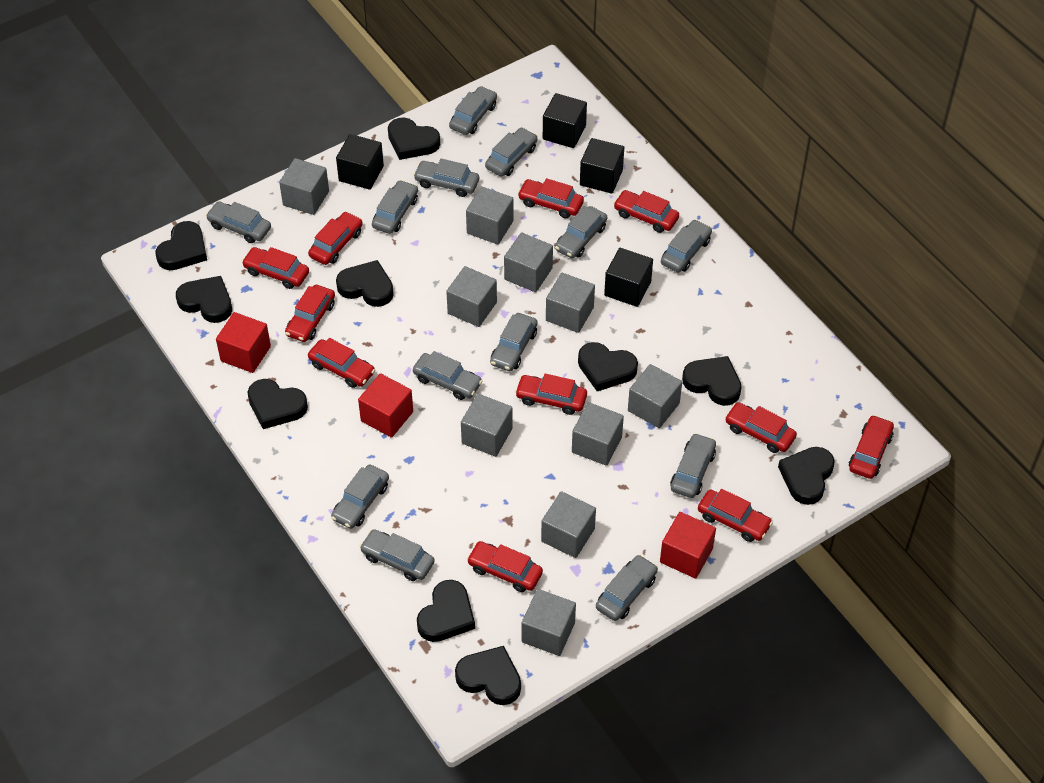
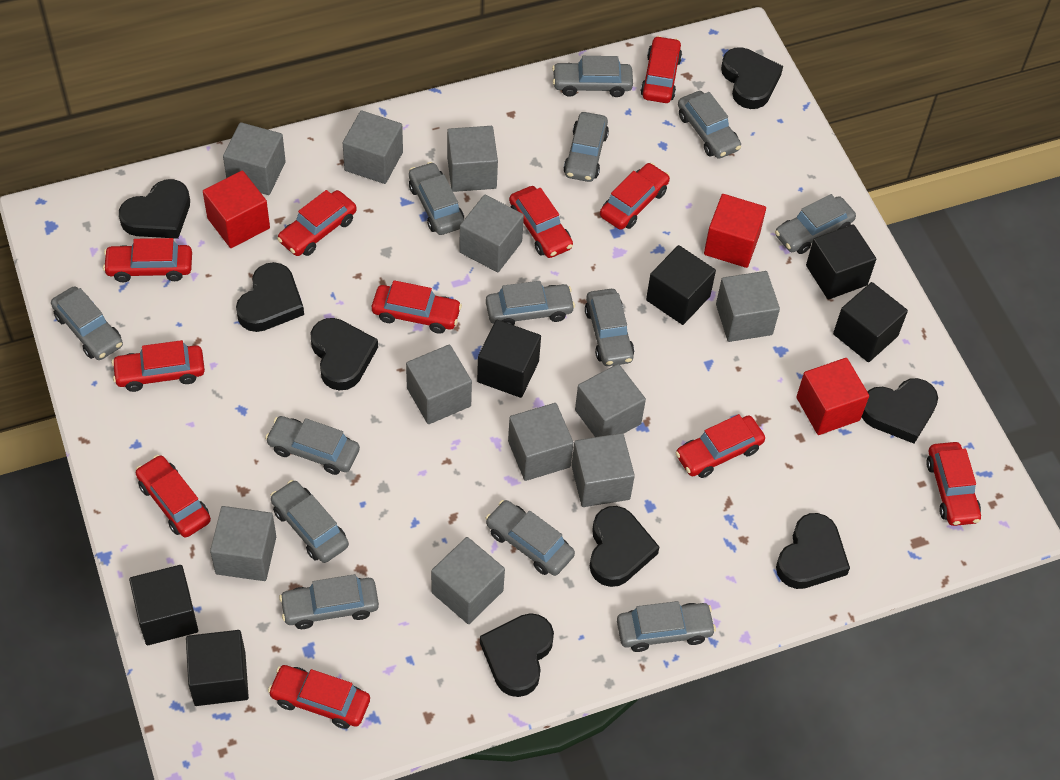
black cube: [336,134,384,190] [543,93,587,148] [580,138,624,194] [604,248,653,307] = 4 -> [129,565,198,645] [186,630,249,706] [477,320,541,398] [646,245,716,325] [806,224,876,300] [833,282,908,362] = 6
black heart: [156,221,207,270] [176,276,232,323] [247,379,308,429] [336,260,394,307] [388,117,440,160] [417,580,475,642] [455,646,521,705] [578,342,638,391] [682,356,742,406] [778,447,835,505] = 10 -> [119,179,190,239] [236,262,304,332] [311,318,378,390] [480,613,554,697] [590,506,659,587] [721,47,783,109] [776,513,850,589] [862,378,938,444] = 8
grey cube: [279,158,329,215] [446,266,497,327] [461,394,513,457] [466,187,514,245] [504,232,553,292] [522,589,576,656] [541,491,596,558] [546,273,595,333] [572,402,624,466] [628,364,682,428] = 10 -> [210,506,276,581] [223,122,286,195] [343,110,403,184] [406,345,472,424] [431,537,505,624] [447,126,498,192] [459,195,524,272] [508,403,574,481] [571,433,635,507] [575,364,646,437] [716,271,780,342] = 11

